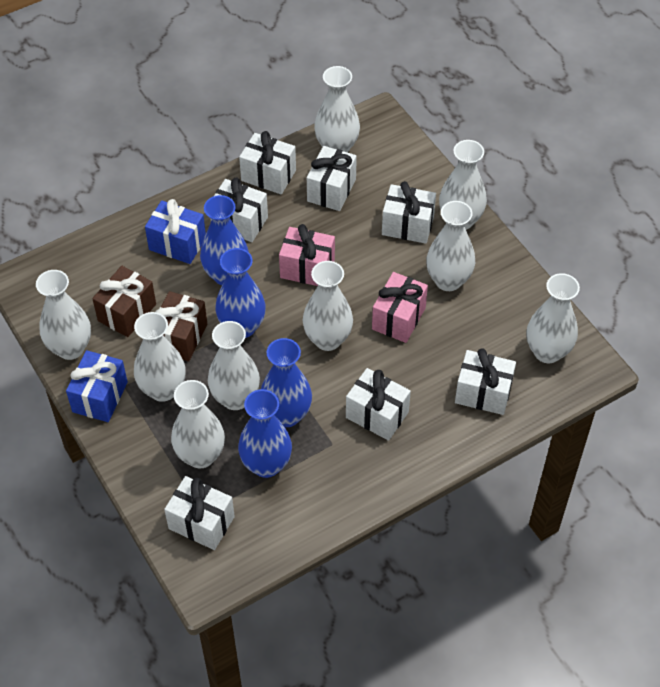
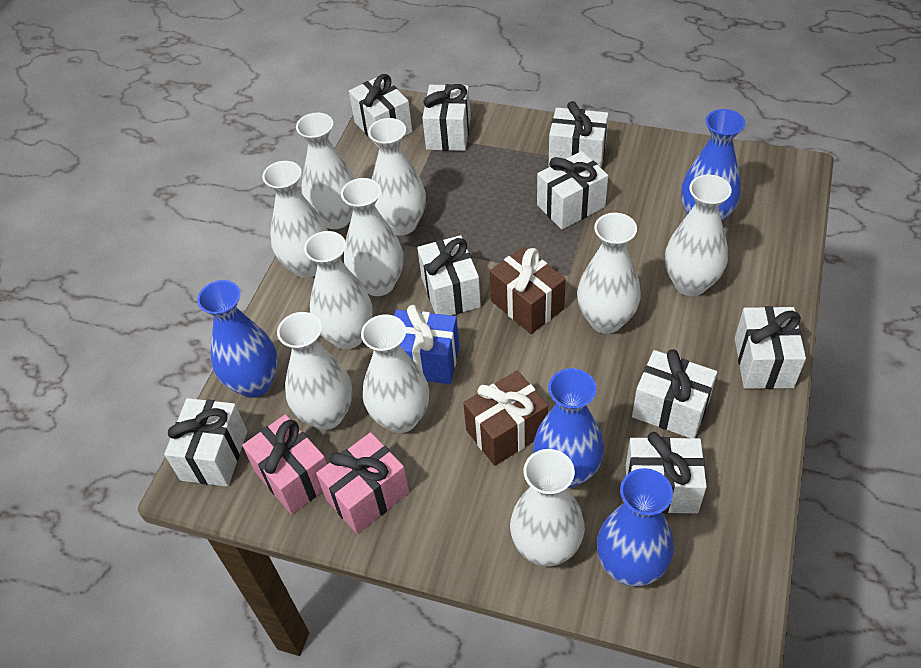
blue gift: [66,350,128,422] [145,199,206,264] = 2 -> [394,305,459,384] = 1
white gift: [164,476,235,550] [210,178,268,242] [239,131,296,194] [307,146,357,211] [346,368,411,441] [382,181,436,244] [455,348,516,415] = 7 -> [164,398,247,487] [349,74,413,146] [417,235,481,315] [422,84,471,151] [537,151,608,229] [549,101,608,168] [626,432,707,514] [632,349,717,438] [735,306,806,389] = 9
white vase: [36,270,91,360] [134,312,186,402] [171,380,225,468] [208,321,260,410] [303,261,353,351] [314,66,360,153] [426,201,475,291] [439,140,487,230] [527,273,580,363] = 9 -> [262,161,328,278] [277,312,352,430] [296,113,355,229] [304,231,373,349] [341,178,404,296] [361,314,429,433] [368,118,426,236] [510,449,585,566] [577,213,641,334] [665,175,732,296] = 10

